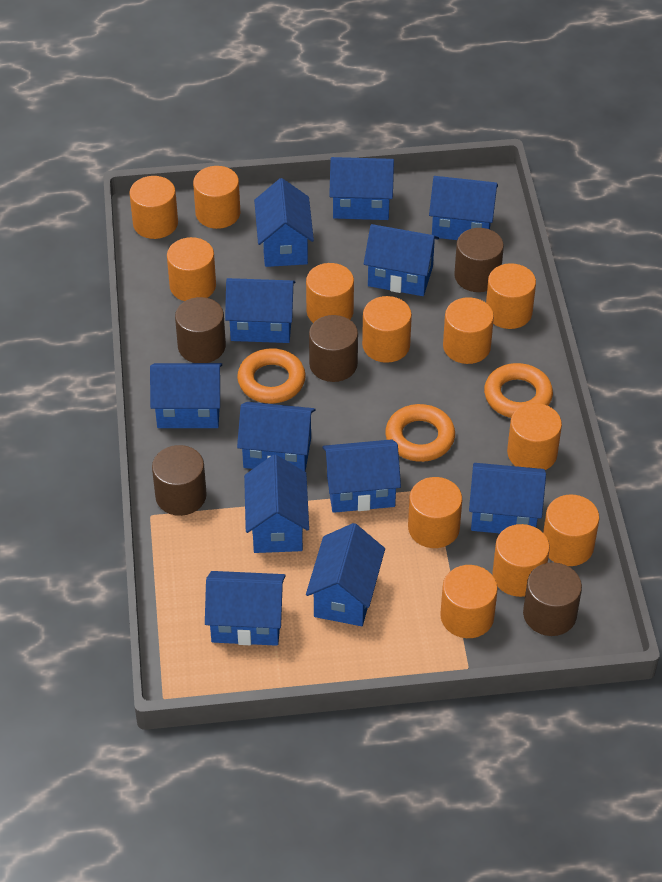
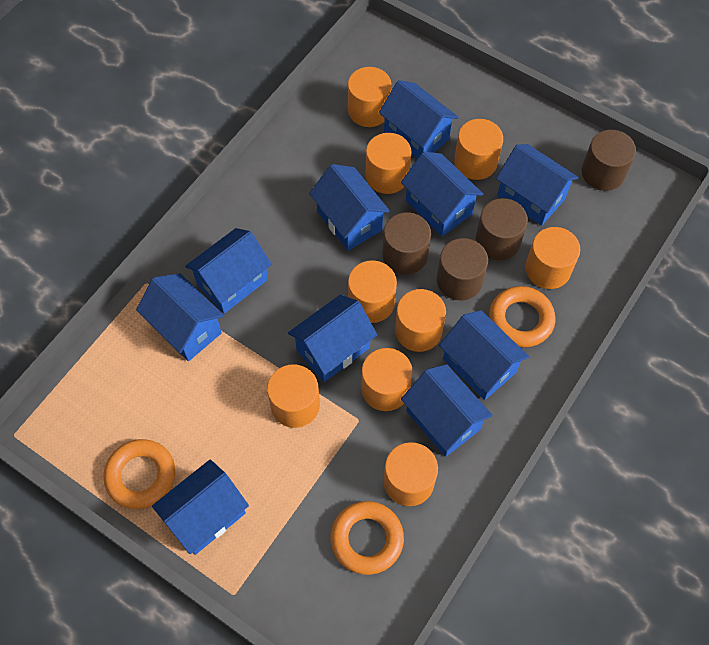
blue house: [150,363,222,428] [205,571,286,646] [225,278,296,343] [237,402,315,472] [244,455,309,553] [254,178,314,267] [306,523,385,626] [322,439,401,513] [329,157,394,220] [364,224,439,296] [429,176,498,240] [469,463,546,533] = 12 -> [136,274,224,361] [152,459,249,555] [185,228,272,314] [288,294,377,382] [309,164,390,251] [379,80,459,159] [401,152,483,236] [401,364,493,457] [439,310,529,400] [496,144,579,226] = 10
brown cylinder: [152,445,207,516] [175,297,226,363] [309,315,358,382] [454,228,504,292] [523,562,582,636] = 5 -> [382,212,431,274] [437,238,488,300] [476,198,528,260] [581,130,636,191] = 4
orange cylinder: [129,176,178,239] [167,237,216,301] [193,166,240,229] [306,263,354,323] [362,296,412,363] [408,477,462,548] [440,565,498,638] [443,297,494,364] [486,263,536,329] [492,524,550,597] [507,403,562,470] [543,494,599,566] = 12 -> [267,364,320,428] [348,67,392,127] [348,260,397,323] [361,348,413,411] [365,133,412,194] [384,442,438,506] [395,289,446,352] [454,119,503,180] [525,227,580,289] = 9

